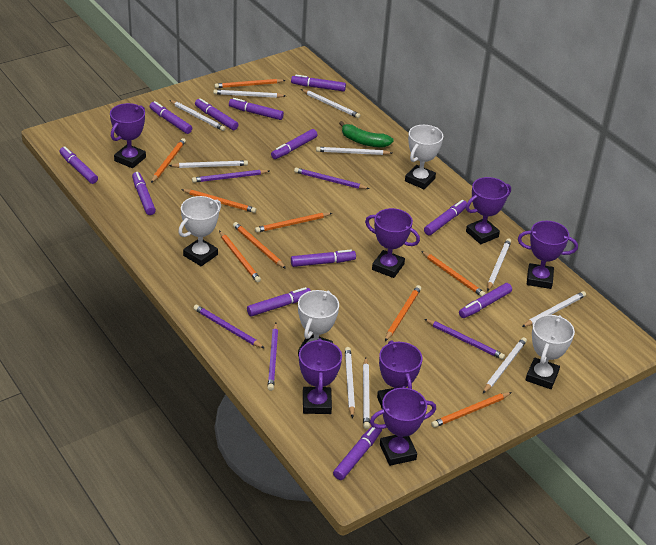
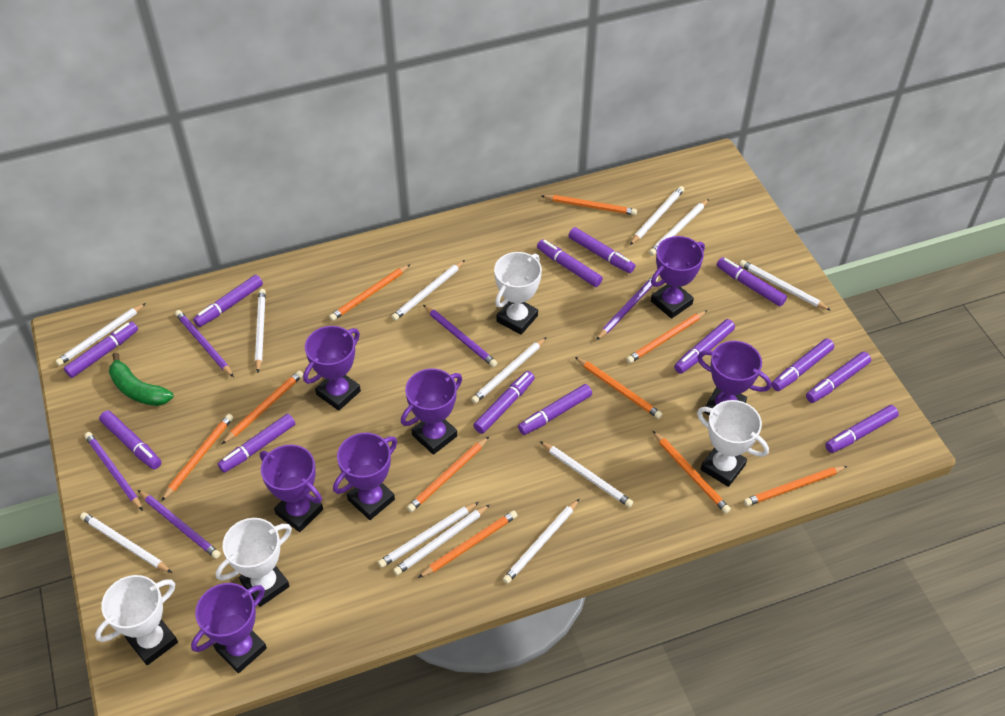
orange pencil: [151,138,186,183] [181,189,256,213] [215,79,286,88] [219,231,261,283] [233,222,286,269] [255,213,332,233] [385,285,421,341] [421,251,486,297] [431,392,512,428] = 9 -> [161,414,233,501] [222,370,303,444] [329,264,411,321] [407,437,489,512] [418,510,517,578] [542,195,637,215] [575,357,663,419] [626,310,708,363] [653,431,731,514] [744,466,847,506] = 10
purple marker: [59,146,98,184] [132,172,156,215] [149,101,192,134] [195,98,239,130] [229,98,284,120] [247,287,311,317] [271,129,317,159] [291,75,346,92] [291,250,356,267] [333,426,382,480] [424,200,467,235] [459,283,512,318] = 12 -> [64,321,138,378] [99,410,162,470] [193,275,263,327] [218,414,295,473] [473,371,535,434] [518,384,592,435] [537,239,603,287] [568,227,635,273] [674,319,735,374] [717,257,787,306] [771,338,834,391] [806,352,871,403] [825,405,899,453] = 13
white pencil: [169,100,226,131] [169,160,248,168] [213,89,286,98] [301,89,361,118] [316,147,392,155] [345,347,355,418] [363,357,370,429] [483,337,527,393] [487,238,511,291] [522,291,586,327] = 10 -> [56,303,146,366] [80,512,172,573] [255,289,266,373] [378,502,479,568] [391,260,465,321] [393,505,490,575] [471,337,547,403] [503,499,579,584] [540,441,633,508] [630,186,685,245] [649,199,709,256] [739,260,831,311] = 12

